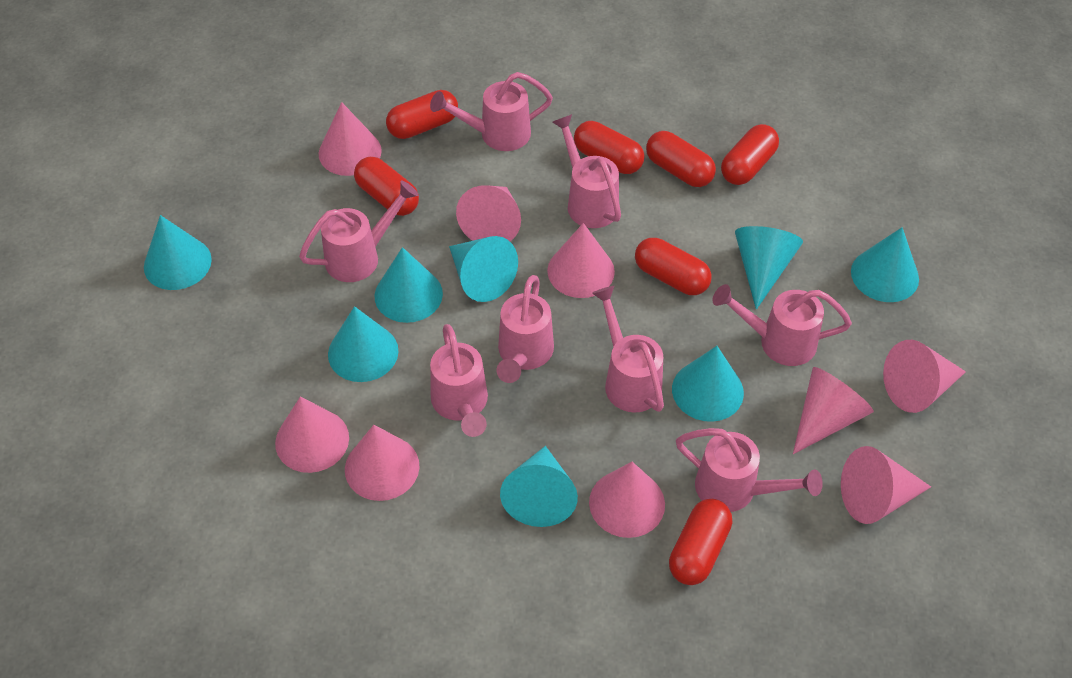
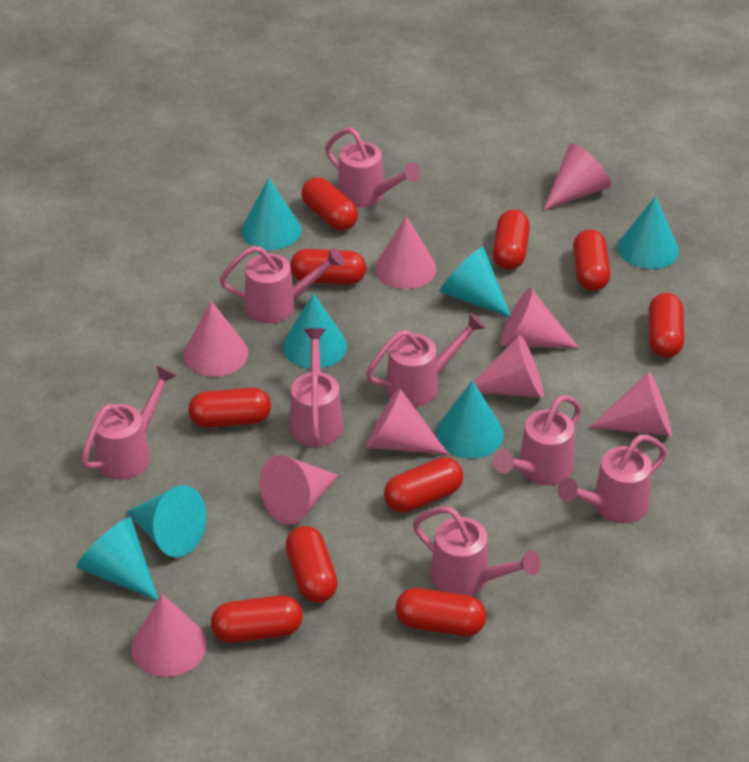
red capsule: [354,157,419,216] [386,90,458,139] [574,121,644,174] [635,238,712,295] [646,131,716,187] [669,499,732,585] [721,124,779,185] = 7 -> [188,388,271,428] [211,595,303,643] [285,526,338,603] [290,249,366,285] [301,177,358,231] [384,457,463,513] [395,588,486,636] [492,210,530,270] [573,229,610,291] [648,293,684,358] = 10
turquoise cone: [144,215,212,290] [328,306,399,382] [375,247,443,323] [449,236,518,302] [500,446,578,527] [672,346,744,422] [735,226,803,310] [851,227,919,302] = 8 -> [76,517,158,601] [127,485,206,557] [241,178,302,250] [283,293,347,369] [436,380,504,459] [439,247,510,317] [618,196,679,269] = 7

